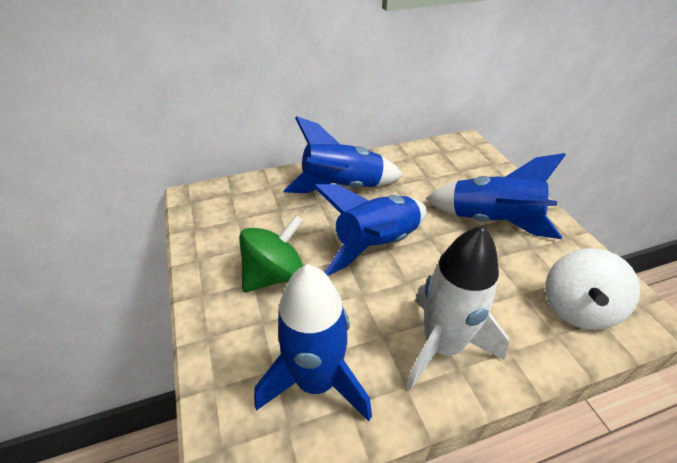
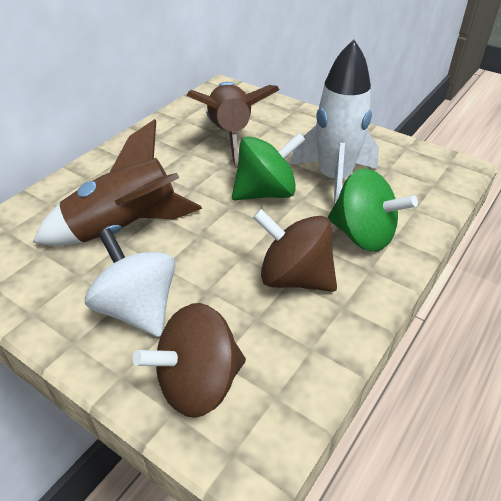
blue rocket: [254,264,372,421] [284,116,403,193] [313,184,427,276] [426,153,565,239] = 4 -> none = 0
brown rocket: none = 0 -> [33,119,202,246] [187,82,279,168] = 2
brown spinning top: none = 0 -> [132,303,246,418] [253,209,337,292] = 2
green spinning top: [239,215,303,292] = 1 -> [232,133,305,200] [328,168,418,252] = 2

